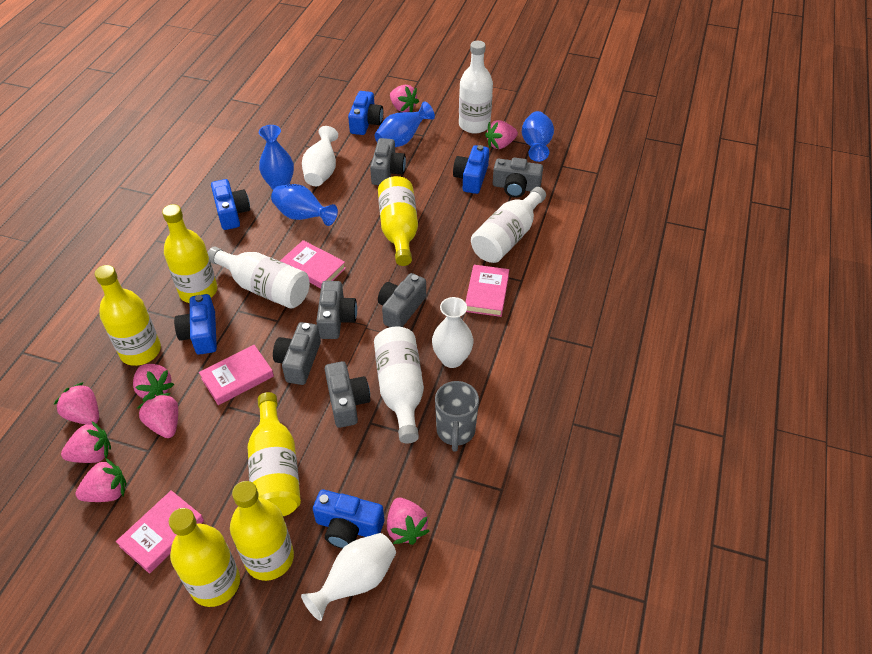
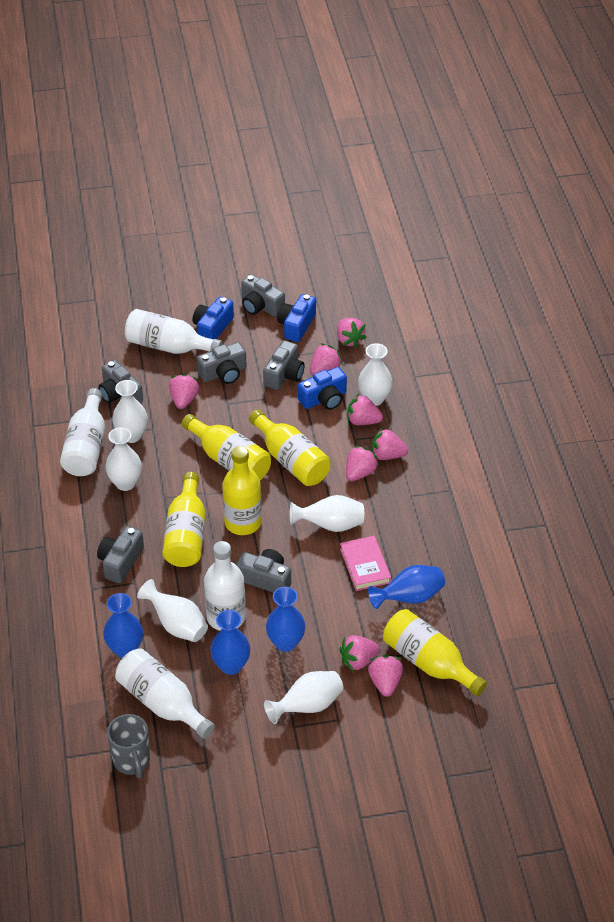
blue camera: [174,294,217,355] [211,179,250,230] [313,490,384,549] [348,91,383,135] [453,145,489,194] = 5 -> [193,297,234,339] [277,294,316,342] [298,367,347,410] = 3
pink book: [116,490,204,574] [199,345,274,405] [280,240,346,289] [465,265,509,317] = 4 -> [340,536,391,591] = 1
white vase: [301,533,396,621] [302,126,338,186] [432,297,473,368] = 3 -> [105,427,142,491] [112,380,148,443] [137,579,208,642] [264,671,343,724] [290,495,364,532] [358,343,393,406] = 6
yellow bottle: [95,265,161,366] [162,204,217,303] [169,508,240,607] [230,481,294,581] [248,392,301,516] [378,176,418,266] = 6 -> [162,472,206,567] [182,414,271,480] [222,446,262,535] [249,410,331,486] [383,609,487,696] = 5

